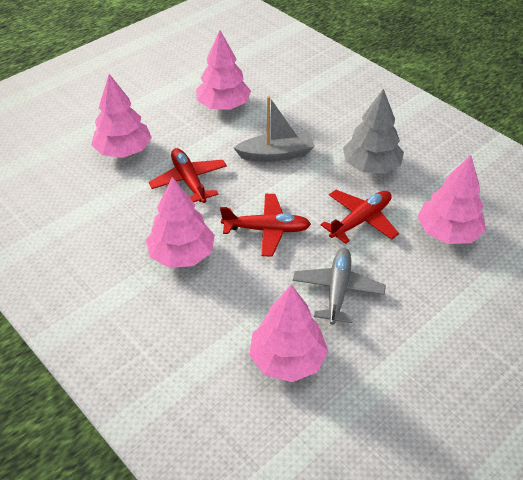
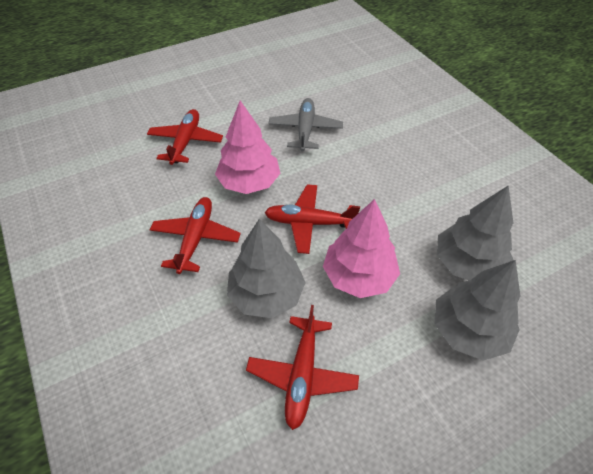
grey boat: [234,96,315,162] = 1 -> none = 0
grey tree: [343,89,404,174] = 1 -> [227,219,306,318] [434,260,520,361] [437,185,513,280] = 3
pink tree: [91,74,152,158] [146,177,215,268] [196,30,251,110] [249,285,328,382] [418,155,486,244] = 5 -> [215,101,281,194] [323,199,400,298] = 2
red plane: [149,148,227,203] [220,194,311,257] [321,190,399,244] = 3 -> [147,109,223,165] [150,197,241,274] [246,305,359,430] [264,184,360,254] = 4

